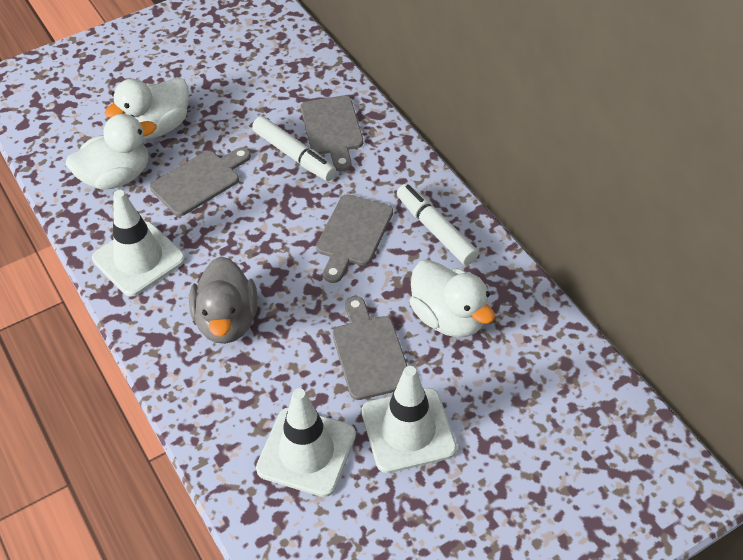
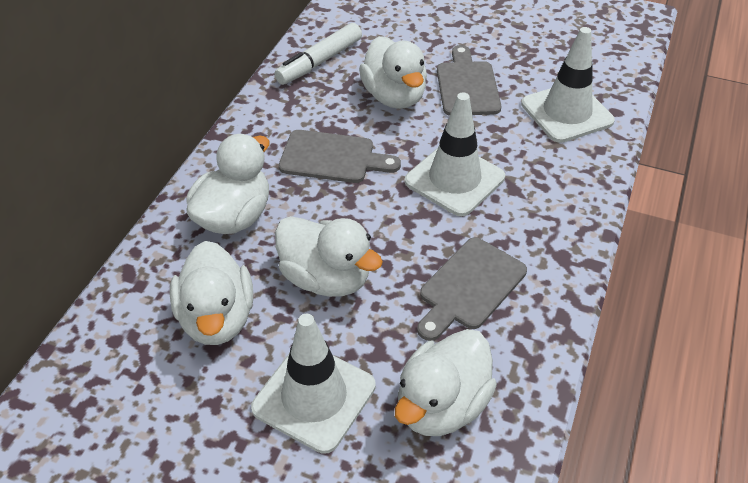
grey cutting board: [150,147,251,216] [301,95,363,171] [316,194,393,283] [333,296,407,400] = 4 -> [279,130,401,183] [417,237,527,341] [437,45,501,116] = 3
grey duck: [189,257,258,344] = 1 -> none = 0
white duck: [66,114,156,190] [105,77,189,139] [410,260,495,337] = 3 -> [170,241,253,345] [186,134,269,234] [275,216,383,297] [359,36,427,109] [395,329,497,436] = 5
white marker: [252,116,336,181] [397,184,479,265] = 2 -> [274,23,362,85] = 1

